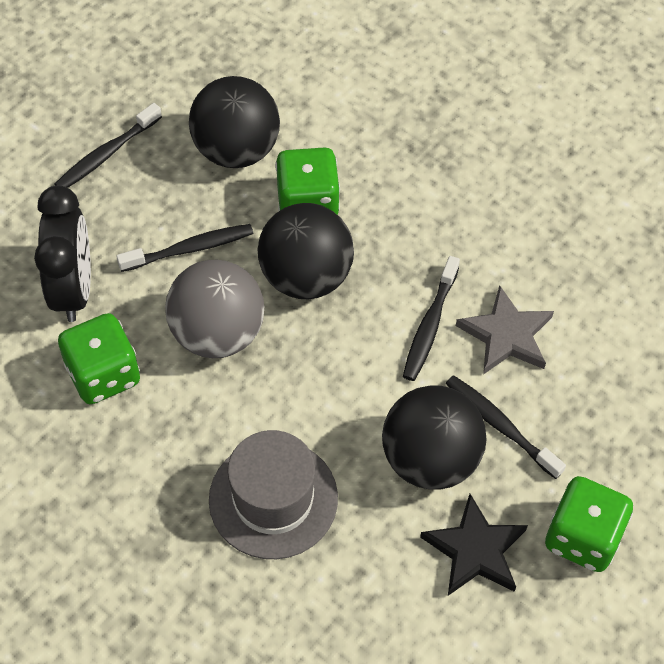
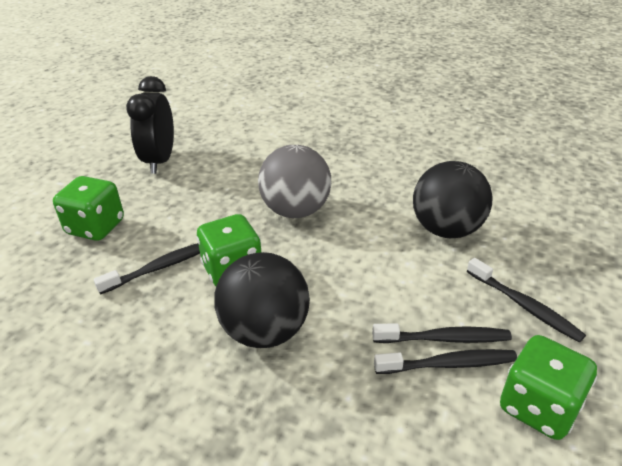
black ball: [189,76,280,168] [258,203,354,299] [382,385,487,489] = 3 -> [214,252,310,348] [413,161,493,238] = 2
black star: [420,494,528,596] = 1 -> none = 0
grey hat: [209,430,338,559] = 1 -> none = 0
grey star: [456,285,554,375] = 1 -> none = 0

